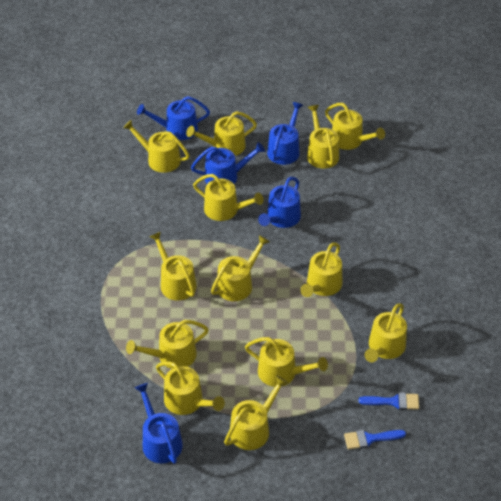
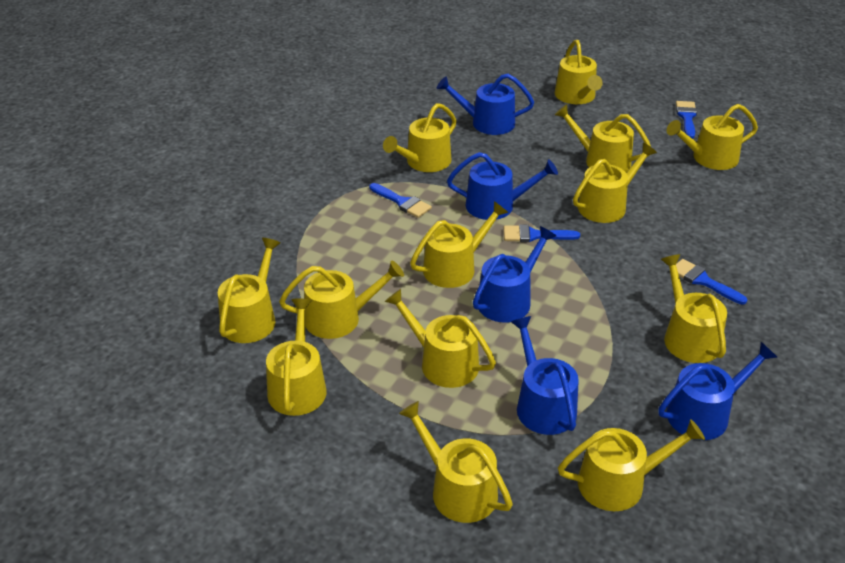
blue brush: [344,430,406,449] [359,393,419,410] = 2 -> [369,183,432,218] [504,225,580,242] [676,101,697,138] [676,259,747,305] = 4

